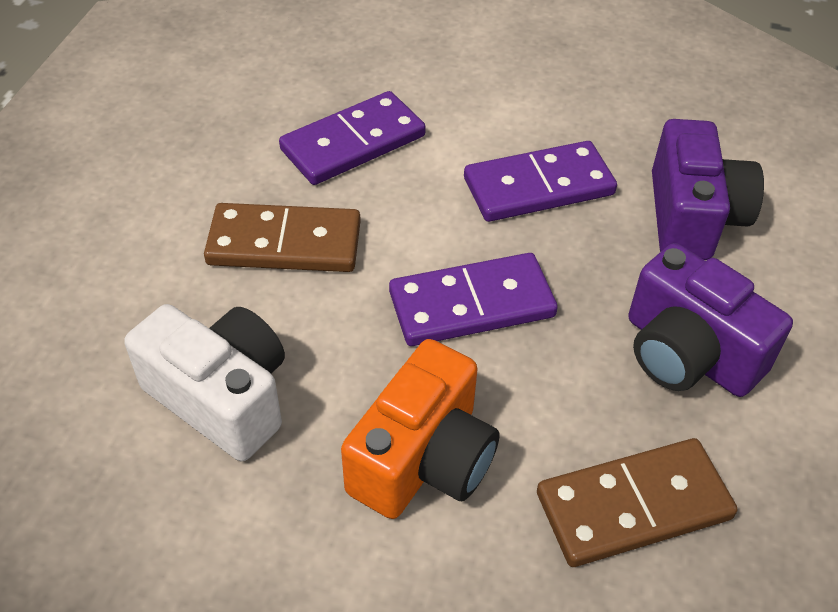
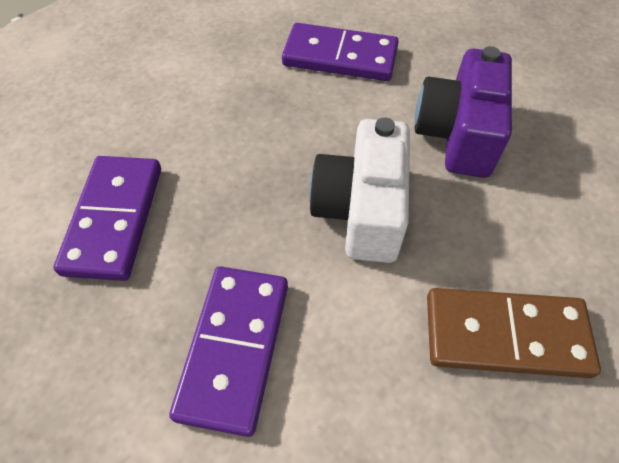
brown domino: [204,203,361,272] [537,438,737,567] = 2 -> [427,288,601,378] = 1
orange camera: [341,339,500,519] = 1 -> none = 0
purple camera: [628,243,793,397] [652,119,764,260] = 2 -> [414,46,512,178] = 1

